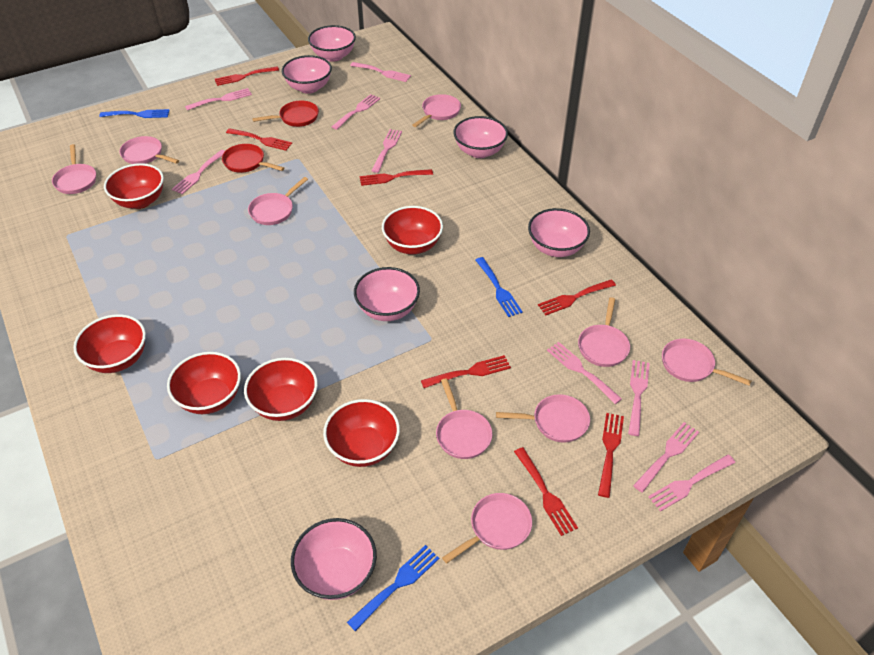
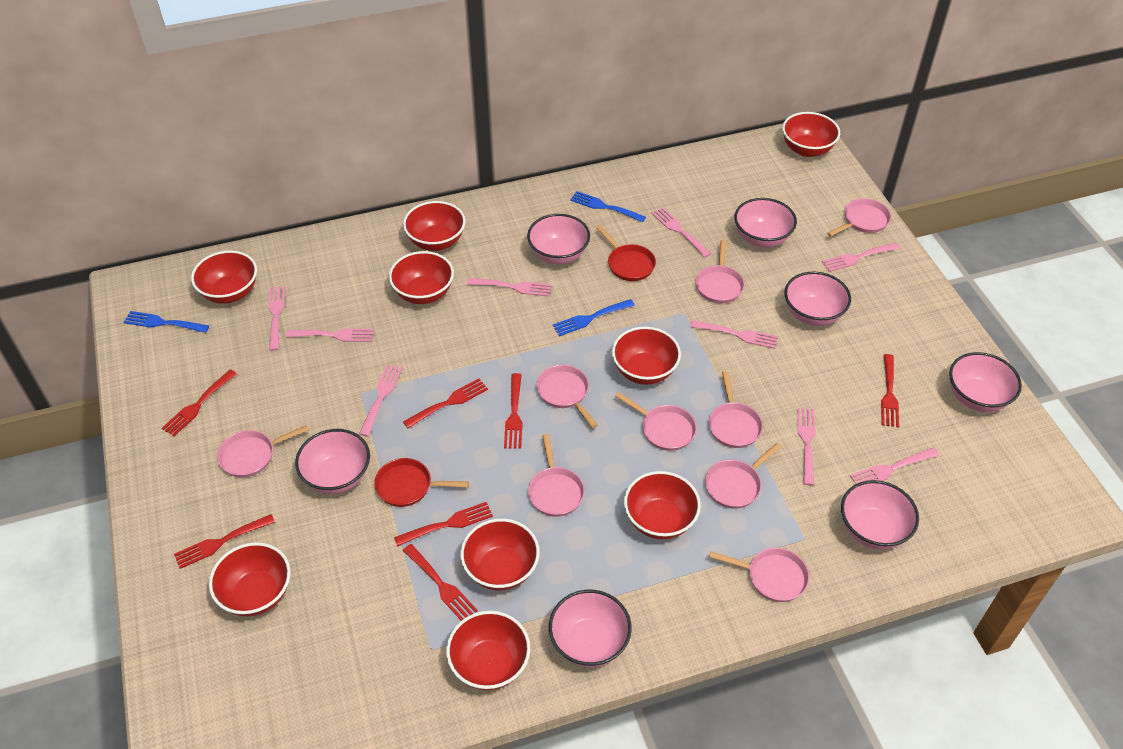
pink bowl: [282,55,332,94] [291,518,377,600] [308,25,356,62] [354,267,420,321] [453,116,508,158] [528,208,590,257] = 6 -> [295,429,370,494] [527,214,590,264] [549,590,632,667] [734,198,797,248] [785,272,851,326] [841,480,919,549] [949,352,1022,412] = 7
red bowl: [73,314,146,373] [104,163,164,209] [167,352,241,414] [244,358,318,421] [323,399,400,467] [382,206,443,254] = 6 -> [191,251,257,304] [209,542,291,616] [389,251,454,304] [403,201,466,251] [446,611,530,690] [460,518,540,590] [612,327,681,385] [624,471,701,540] [782,112,840,157] = 9

